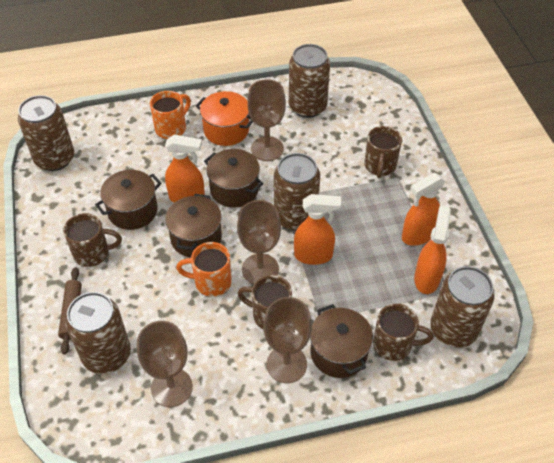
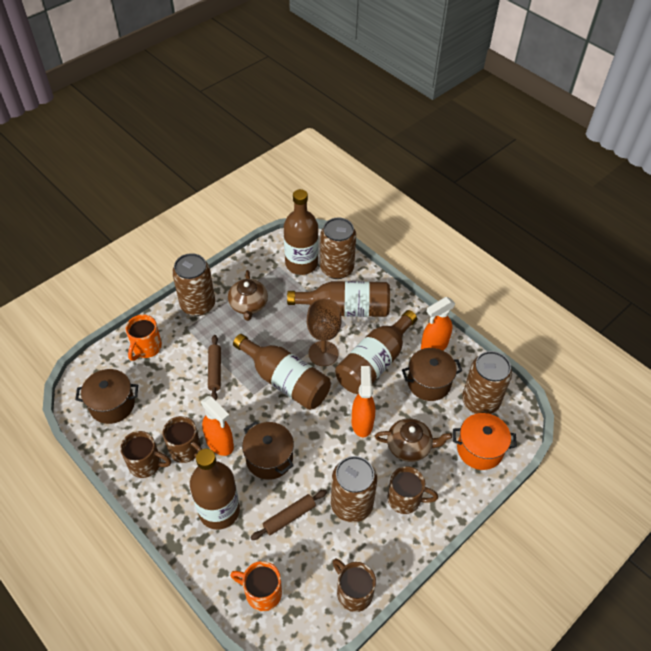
brown bottle: none = 0 -> [190,449,240,530] [233,334,331,410] [284,189,318,275] [287,281,390,317] [335,310,417,394] = 5
brown can: [18,95,74,171] [65,292,131,374] [274,153,320,231] [289,44,330,118] [430,266,495,348] = 5 -> [172,253,215,316] [320,218,356,279] [331,456,377,523] [462,351,512,414] = 4
brown goblet: [137,321,193,407] [237,200,281,284] [248,79,286,161] [264,297,312,383] = 4 -> [307,298,342,366] = 1
brown pot: [95,170,162,230] [165,194,222,258] [204,149,264,207] [310,304,373,378] = 4 -> [75,369,138,424] [242,421,294,480] [402,348,462,401] = 3
brown rolling pin: [58,267,82,355] = 1 -> [208,335,221,401] [250,490,327,540] = 2
brown teapot: none = 0 -> [228,270,268,321] [375,418,452,462] = 2
orange spray bottle: [165,135,205,203] [294,194,341,265] [402,173,446,246] [414,206,451,294] = 4 -> [201,396,234,456] [352,366,375,437] [421,297,456,350] = 3

